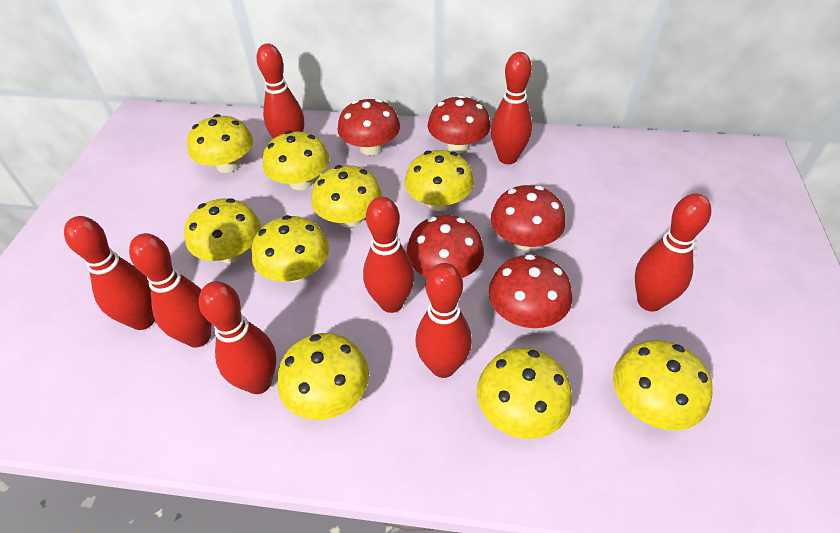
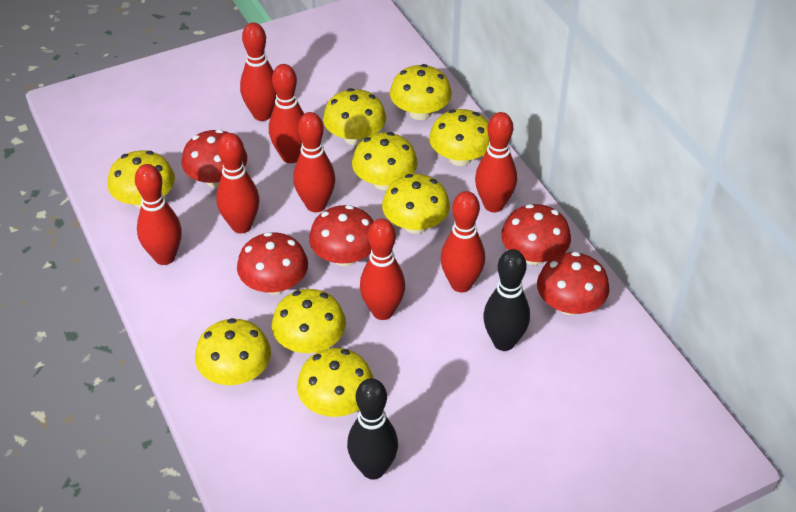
black bowling pin: none = 0 -> [347,378,398,479] [483,249,530,351] = 2

